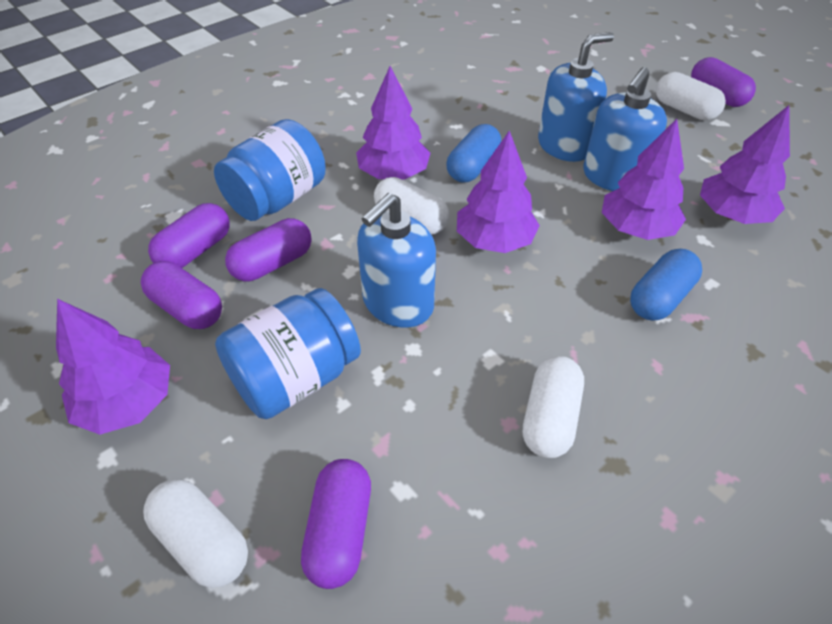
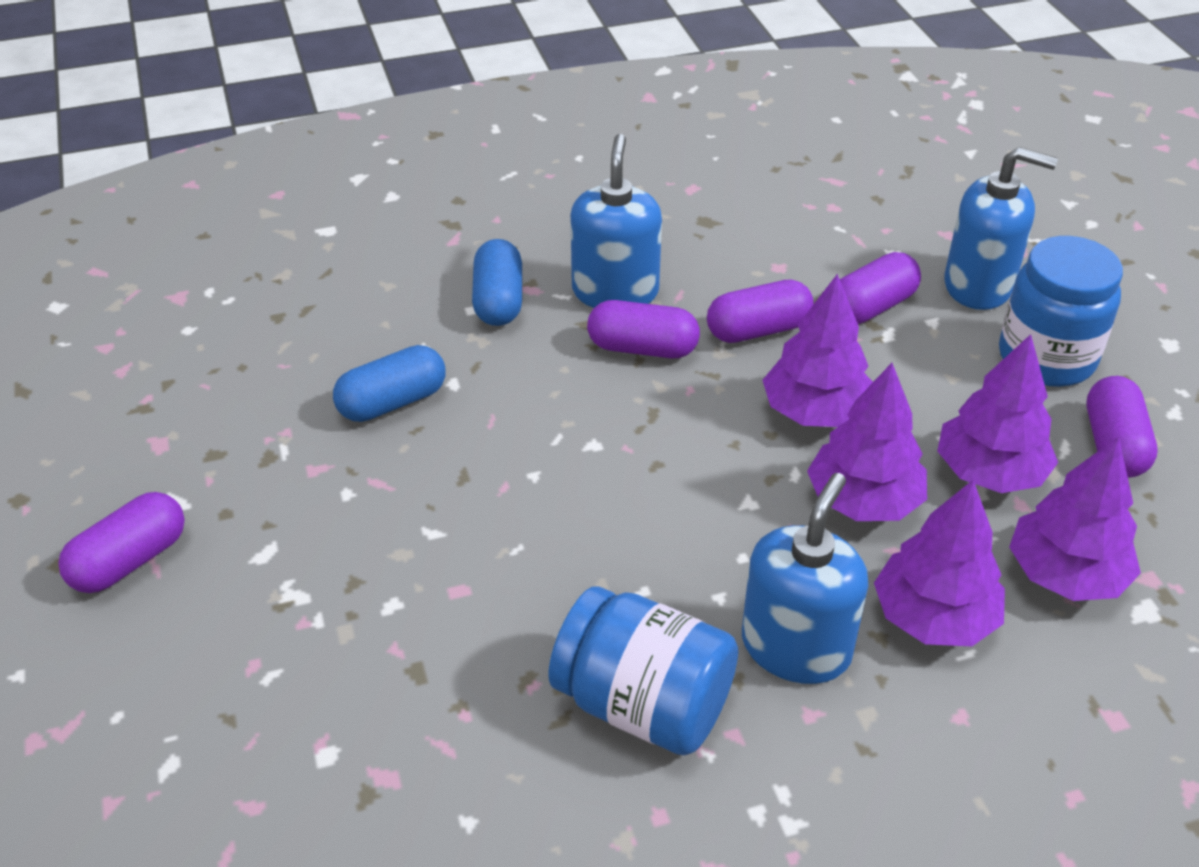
white capsule: [143,479,248,588] [374,177,449,235] [523,356,584,458] [656,72,726,120] = 4 -> none = 0

